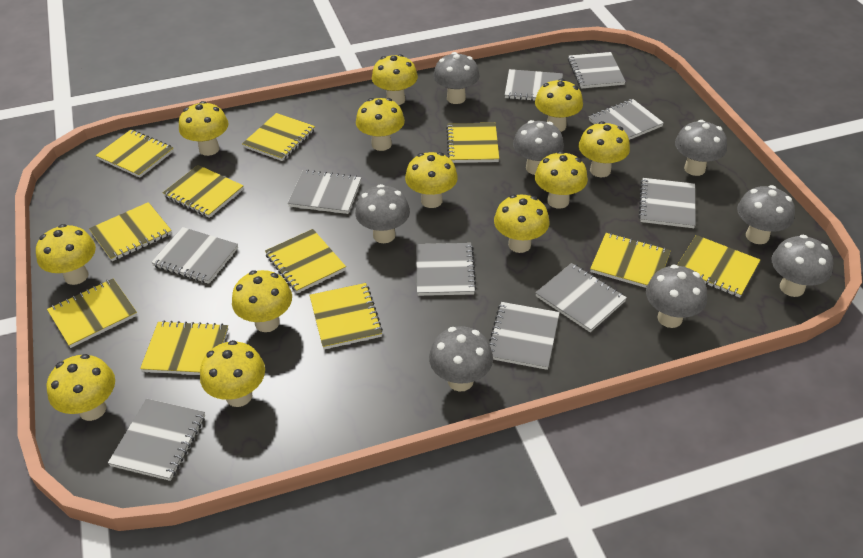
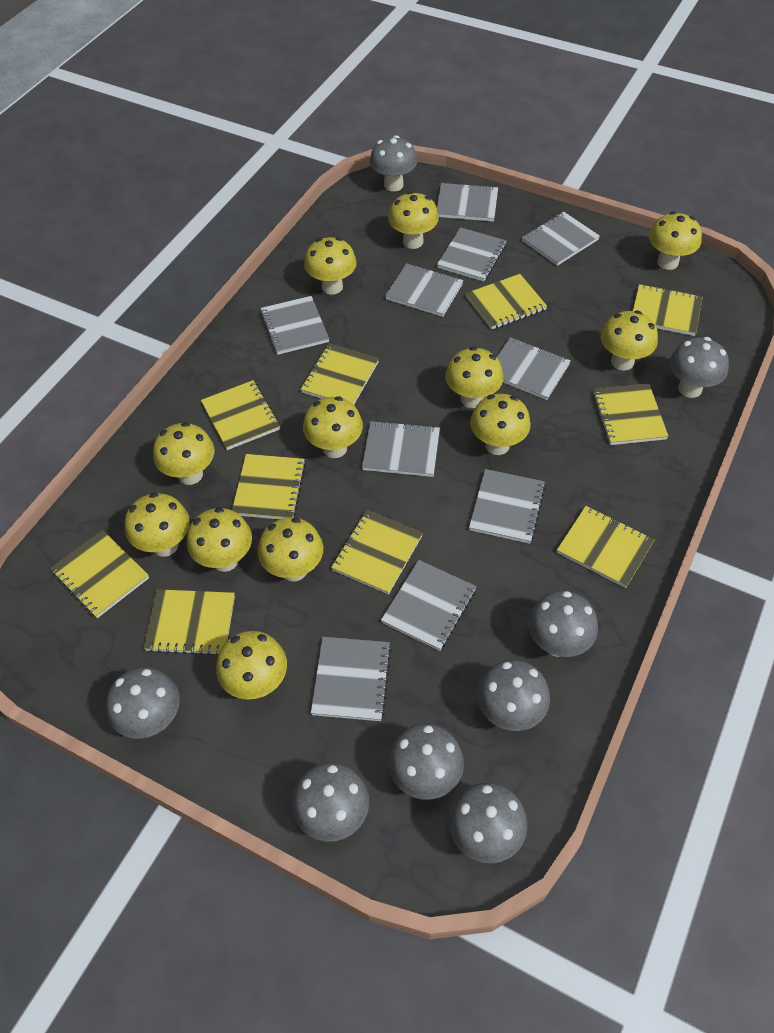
yellow notebook: [47,279,137,348] [89,202,172,261] [96,130,174,178] [140,320,228,375] [163,165,244,218] [242,113,315,161] [265,229,346,293] [310,283,383,349] [446,123,499,163] [590,233,671,288] [677,235,760,298] = 11 -> [50,530,149,618] [144,589,235,656] [201,380,280,450] [232,454,306,519] [300,344,379,405] [331,510,423,595] [466,274,547,330] [557,506,655,588] [593,384,669,445] [633,284,703,336] = 10

